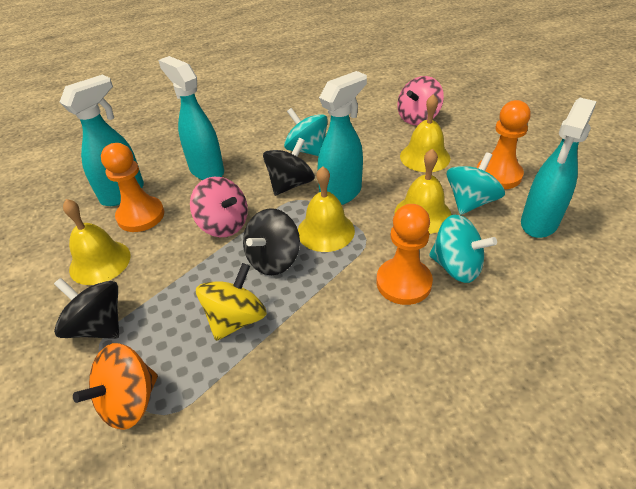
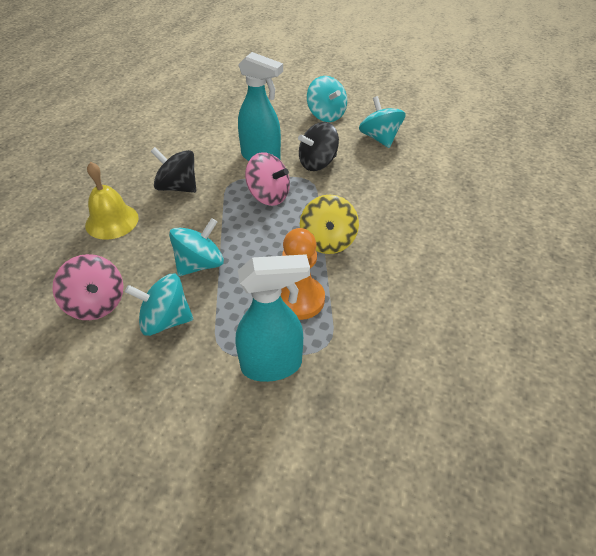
black spinning top: [54,278,119,339] [243,208,300,275] [263,138,315,196] = 3 -> [151,147,196,193] [298,122,339,171] = 2
orange pawn: [101,143,164,232] [376,204,433,305] [477,100,531,189] = 3 -> [281,228,325,320] = 1
orange spinning top: [73,343,158,430] = 1 -> none = 0
turquoise spinning top: [284,108,328,156] [429,215,497,283] [447,152,505,215] = 3 -> [125,274,193,336] [169,218,224,276] [307,76,347,122] [359,96,406,148] = 4
turquoise spray bottle: [60,75,144,206] [158,56,224,180] [318,71,367,205] [521,98,597,238] = 4 -> [236,254,310,382] [238,52,283,161] = 2
yellow bell: [63,199,131,285] [298,166,355,252] [394,149,451,234] [400,94,450,172] = 4 -> [85,162,139,240] = 1

